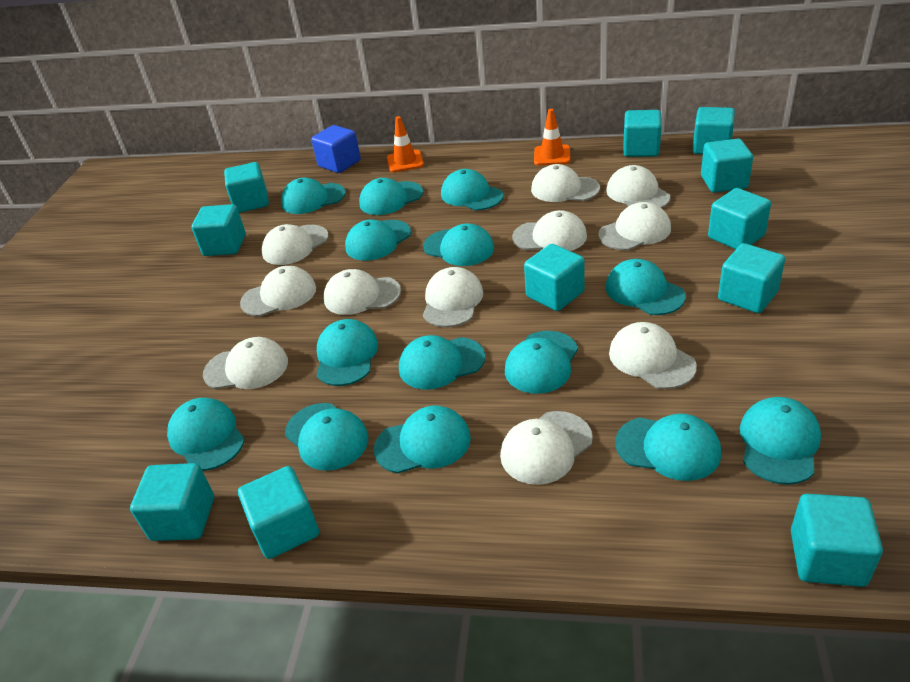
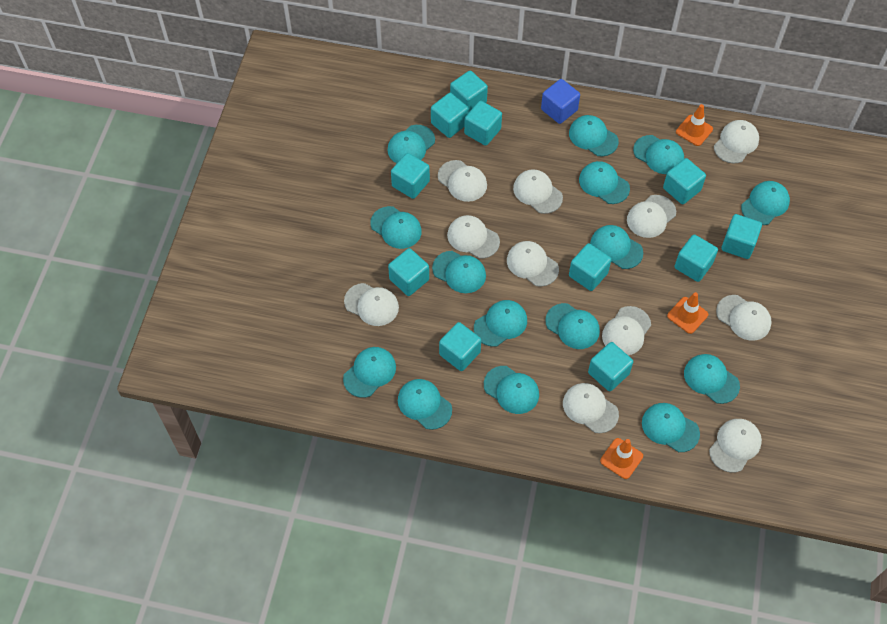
orange traffic cone: [387,116,424,172] [534,109,570,165] = 2 -> [600,438,643,479] [667,292,708,334] [676,104,713,146] = 3
turquoise cap: [167,398,245,471] [281,178,346,214] [285,403,368,471] [317,319,378,386] [345,220,411,261] [359,178,423,215] [374,405,471,473] [399,335,485,389] [423,223,494,266] [441,169,503,210] [505,331,578,394] [605,259,686,315] [615,414,721,481] [740,397,821,485] = 14 -> [343,347,396,398] [370,206,422,249] [387,125,435,163] [398,379,452,430] [432,251,486,293] [474,300,527,347] [484,366,539,414] [545,303,600,349] [569,115,619,156] [579,161,630,204] [590,225,643,269] [633,135,684,174] [642,403,700,452] [684,354,740,404] [741,181,790,225] = 15

